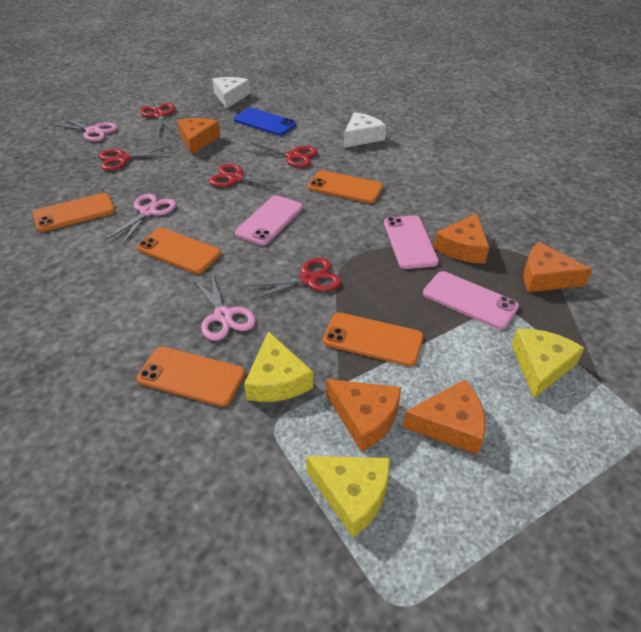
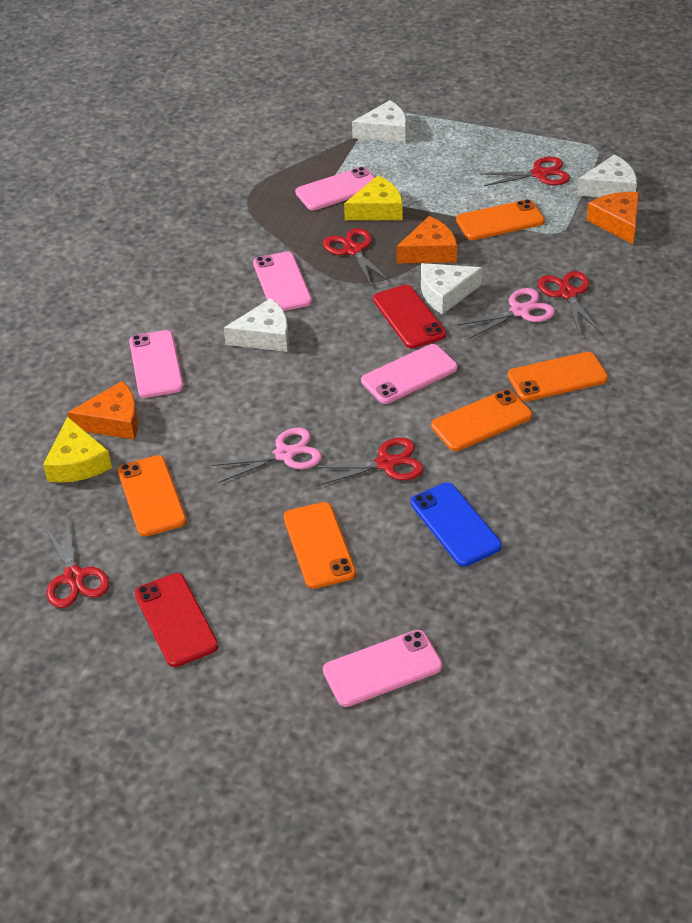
orange cheese: [177,118,220,155] [326,379,401,452] [403,380,486,455] [434,213,489,264] [523,242,593,292] = 5 -> [67,381,138,440] [396,216,457,263] [587,192,639,244] = 3
pink phone: [235,195,303,245] [384,215,439,269] [423,271,519,330] = 3 -> [129,330,184,398] [253,251,312,311] [295,167,375,210] [323,630,443,707] [361,344,458,404] = 5
pink scissors: [52,118,118,141] [106,194,177,245] [192,273,256,341] = 3 -> [211,428,322,483] [457,288,555,339] = 2
red phone: none = 0 -> [135,573,218,667] [373,284,446,349] = 2
white cheese: [212,77,250,109] [344,112,386,148] = 2 -> [224,298,289,352] [352,100,406,143] [421,263,483,315] [577,154,637,197] = 4
yellow cheese: [244,331,313,402] [306,456,390,538] [512,329,584,399] = 3 -> [43,417,112,483] [344,176,402,220] = 2

